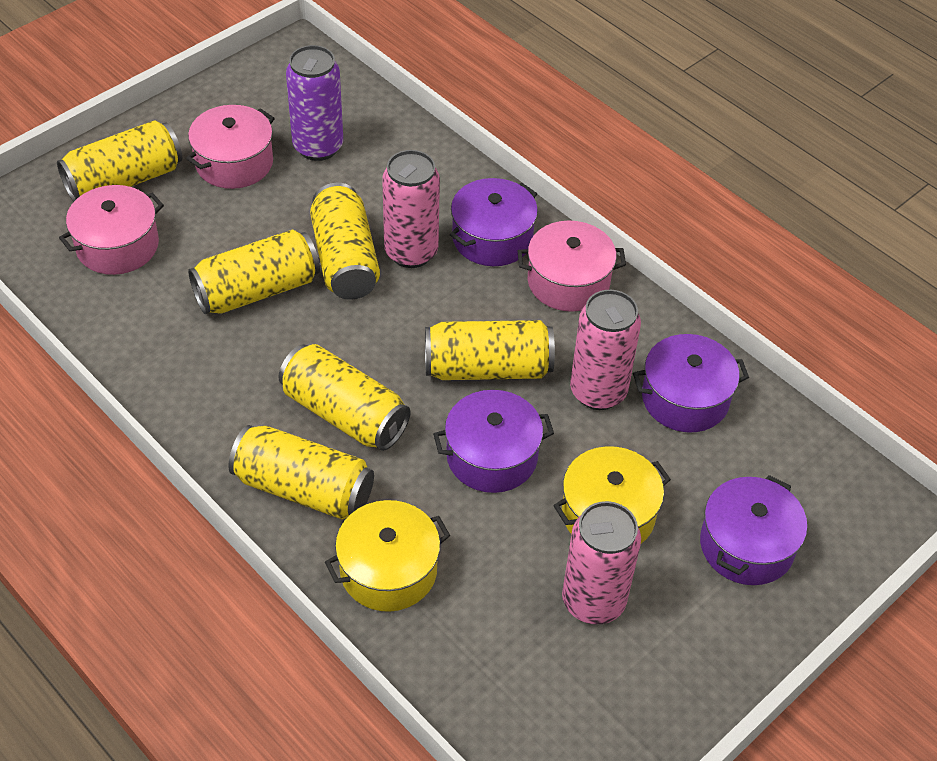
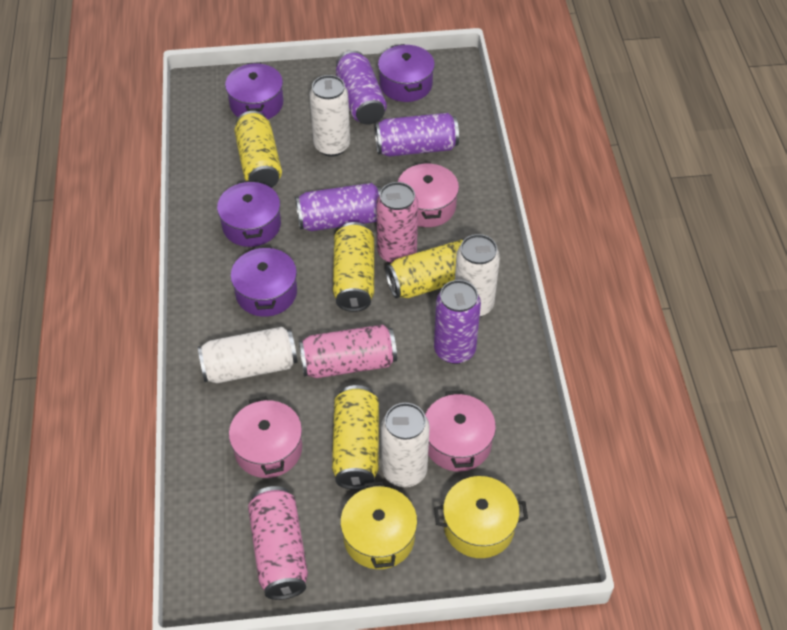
purple can: [286,45,343,161] = 1 -> [295,183,381,231] [336,51,387,125] [375,113,459,157] [434,280,481,364] = 4
white can: none = 0 -> [198,327,298,383] [310,75,350,157] [381,403,430,487] [455,234,500,317] = 4
yellow can: [57,120,182,202] [188,230,320,314] [229,425,374,519] [278,344,410,451] [310,183,380,299] [425,320,555,380] = 6 -> [234,111,282,188] [332,385,379,490] [333,222,374,312] [385,240,463,298] = 4

